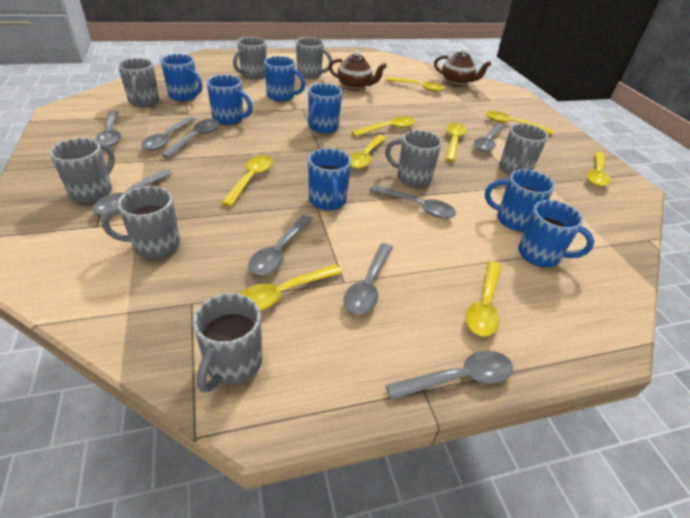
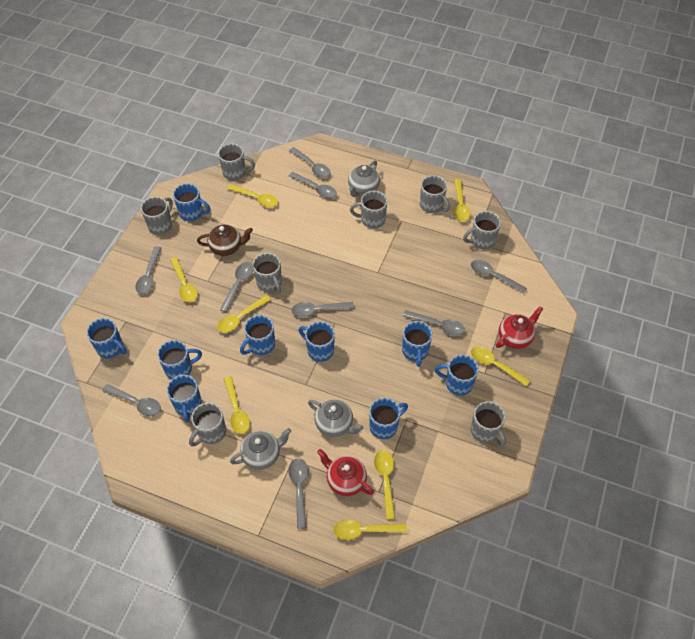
blue mug: [161,54,202,101] [206,75,253,125] [264,56,306,102] [308,83,342,133] [308,148,351,210] [485,169,555,231] [518,200,594,267] = 7 -> [87,318,127,358] [157,340,202,380] [167,375,202,422] [173,183,211,221] [240,315,275,355] [299,321,335,362] [369,398,408,439] [402,321,432,367] [435,355,479,395] = 9
brown teapot: [329,51,387,91] [434,49,491,86] = 2 -> [197,225,253,256] = 1
grey teapot: none = 0 -> [230,428,291,470] [308,399,363,437] [348,160,380,197] = 3
red teapot: none = 0 -> [317,449,374,496] [496,306,543,349] = 2
yellow spoon: [221,155,273,207] [240,264,342,311] [350,135,386,169] [351,116,416,137] [385,77,445,92] [445,123,467,162] [465,261,502,337] [486,111,553,135] [587,152,611,187] = 9 -> [170,257,198,303] [217,295,271,333] [224,376,250,434] [227,184,278,207] [333,520,407,540] [374,450,395,519] [454,179,470,222] [471,347,530,387] = 8

